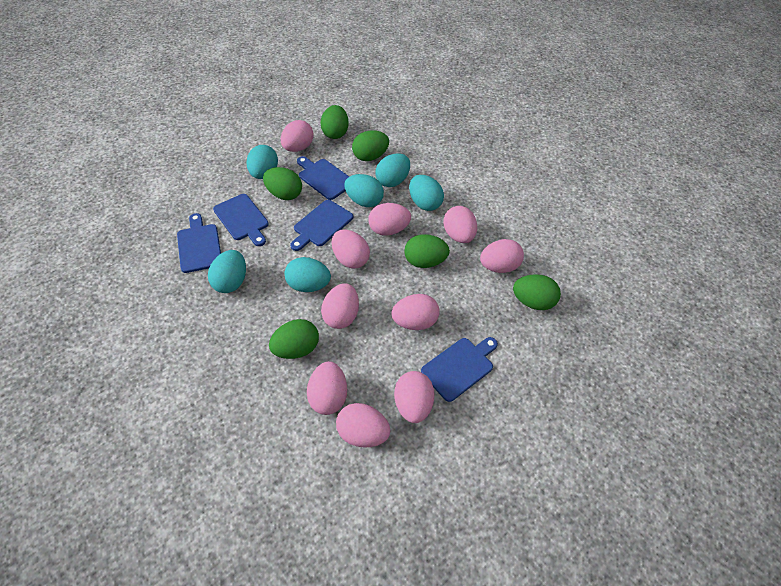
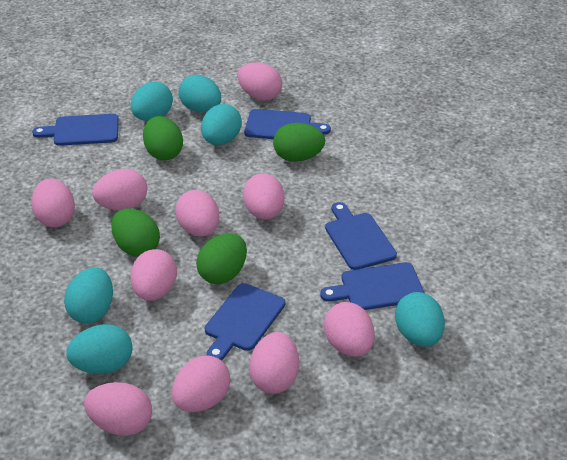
green egg: [263,167,302,200] [269,319,319,359] [320,105,349,139] [352,130,389,161] [404,234,450,268] [513,274,561,310] = 6 -> [111,208,160,257] [143,116,183,161] [196,233,247,284] [273,123,325,162] = 4

